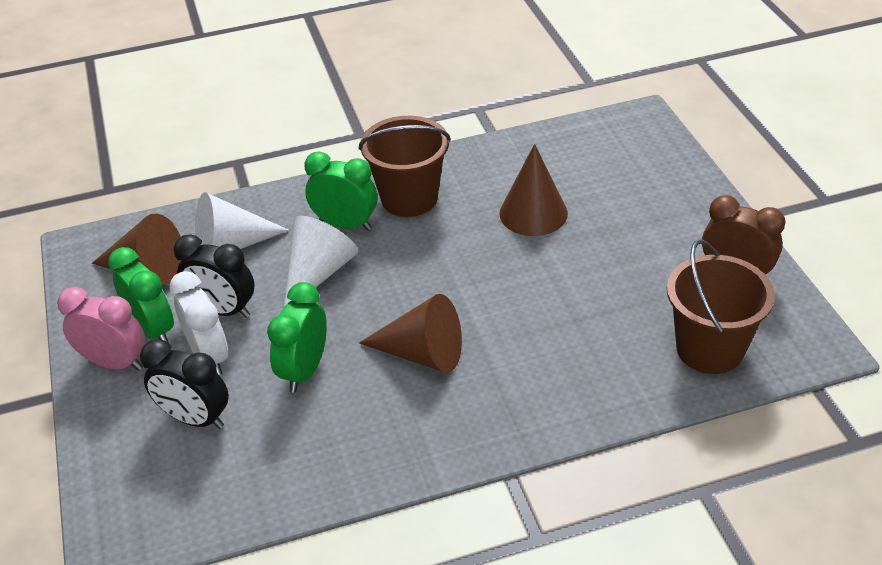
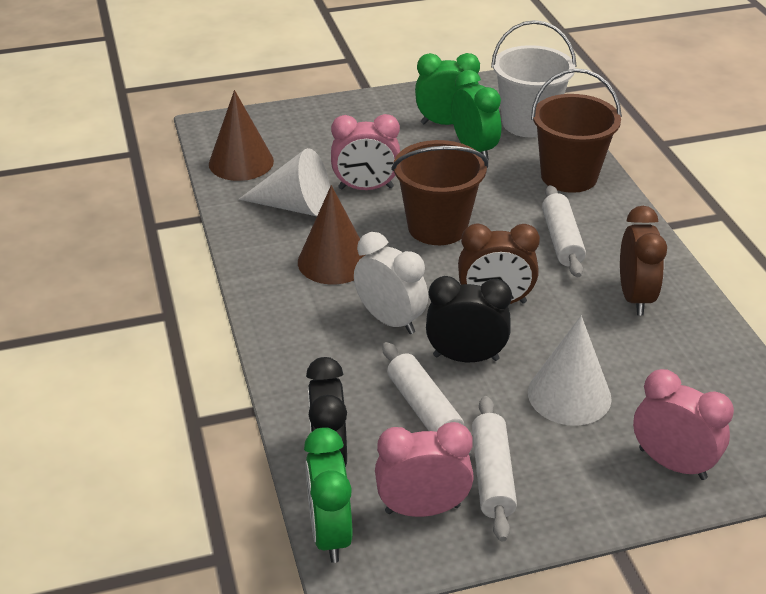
brown clock: [702,195,786,275] = 1 -> [458,224,540,304] [620,206,667,315] = 2
brown cone: [92,214,182,285] [359,294,462,373] [499,144,568,236] = 3 -> [209,90,274,181] [298,185,365,284] = 2
pink clock: [57,287,145,371] = 1 -> [331,114,400,190] [375,422,474,517] [633,369,734,480] = 3
white bucket: none = 0 -> [491,20,577,138] = 1
white rolling pin: none = 0 -> [383,342,472,457] [472,396,517,542] [542,185,586,277] = 3

